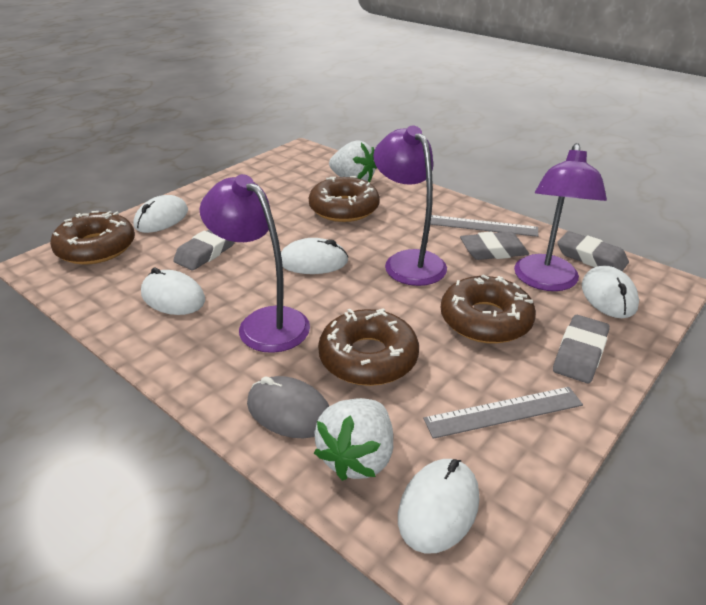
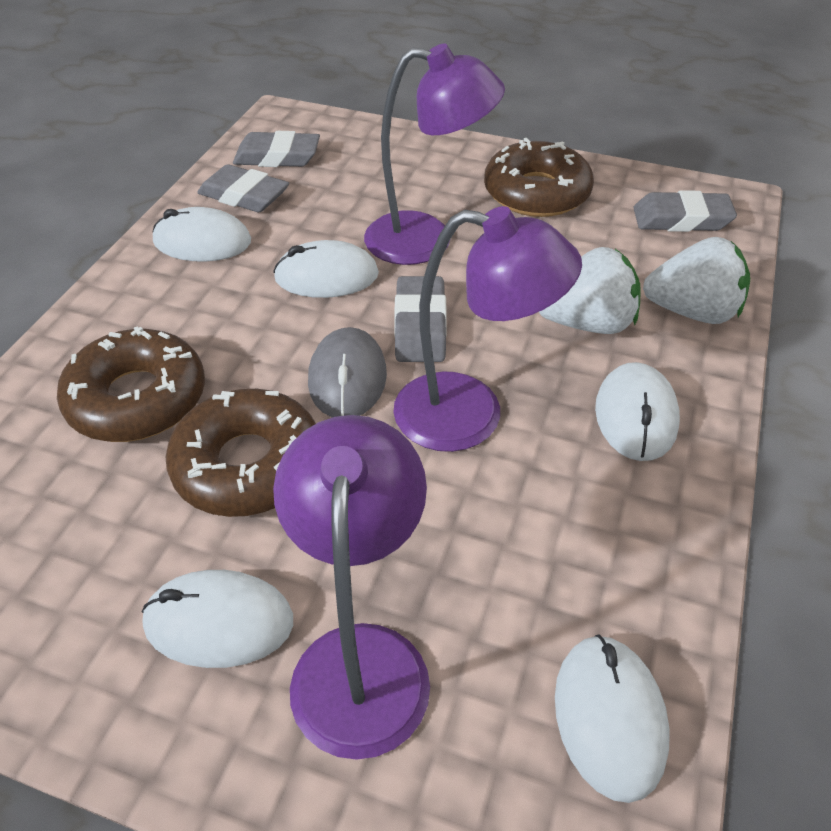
brown donut: [50,211,135,264] [309,176,380,222] [318,308,419,386] [441,274,536,344] = 4 -> [57,326,205,442] [166,389,316,517] [484,138,594,217] = 3
grey ruler: [423,387,583,439] [430,215,538,237] = 2 -> none = 0

